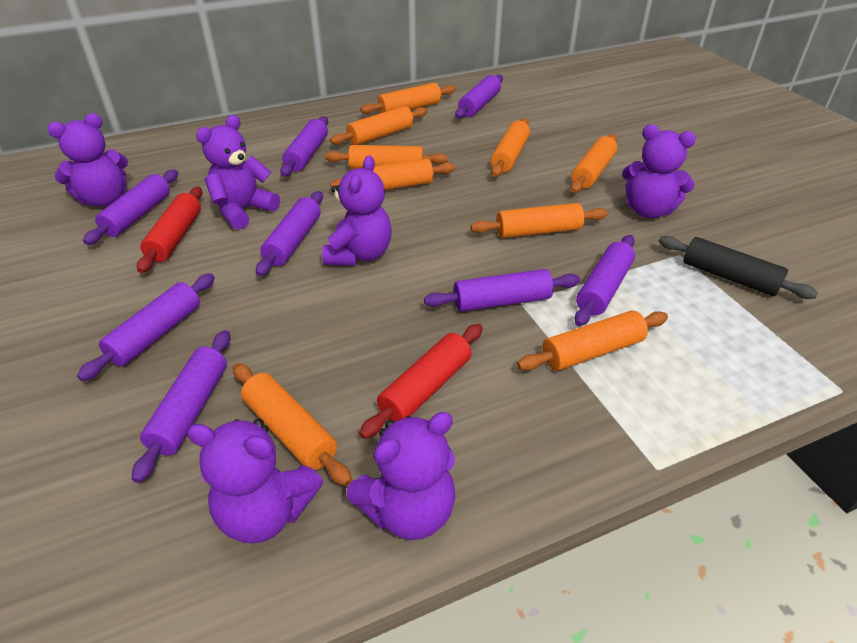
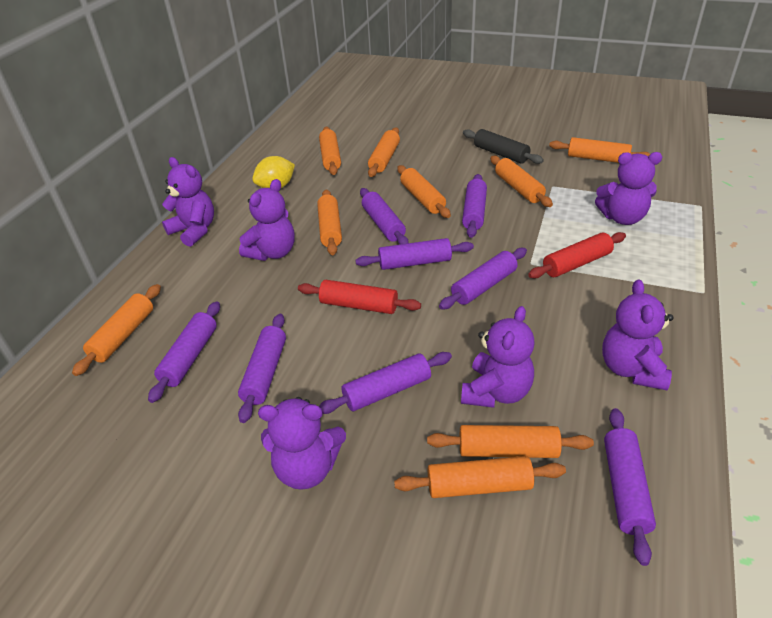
yellow lemon: none = 0 -> [252,156,295,188] = 1

